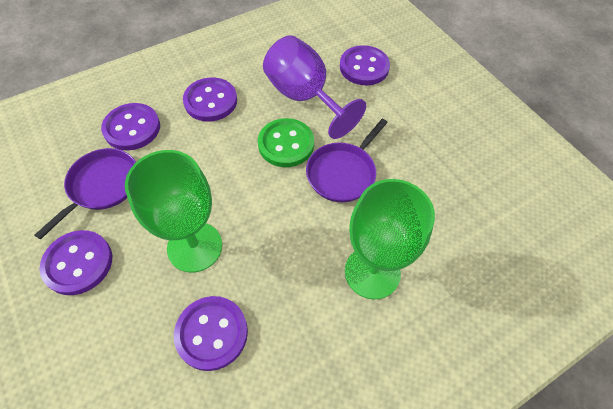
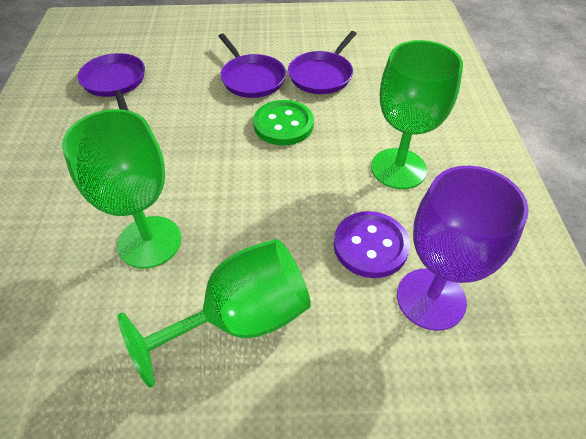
green goblet: [125,150,222,273] [345,179,435,299] = 2 -> [62,109,181,269] [118,239,311,388] [371,40,463,189] = 3
purple button: [40,230,112,295] [101,103,160,150] [174,296,248,371] [183,77,237,122] [340,45,390,85] = 5 -> [334,211,410,278] = 1
purple pan: [35,148,136,240] [306,119,388,202] = 2 -> [78,53,145,111] [218,34,286,98] [288,31,357,94] = 3

